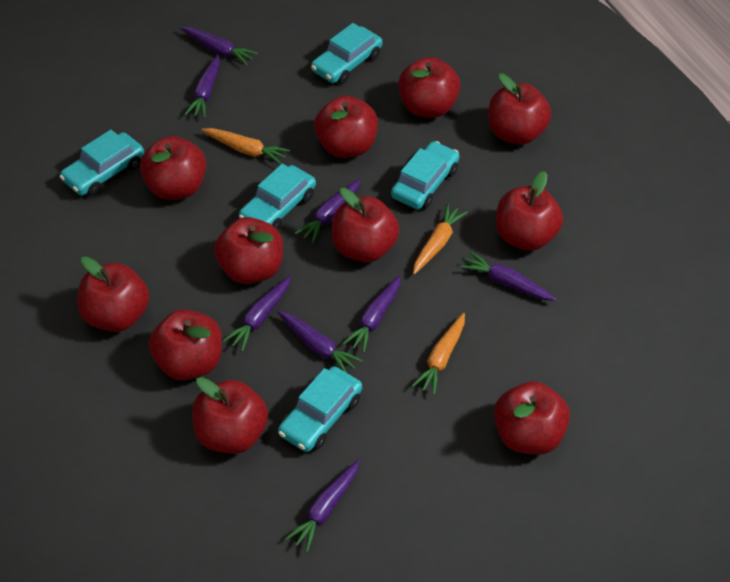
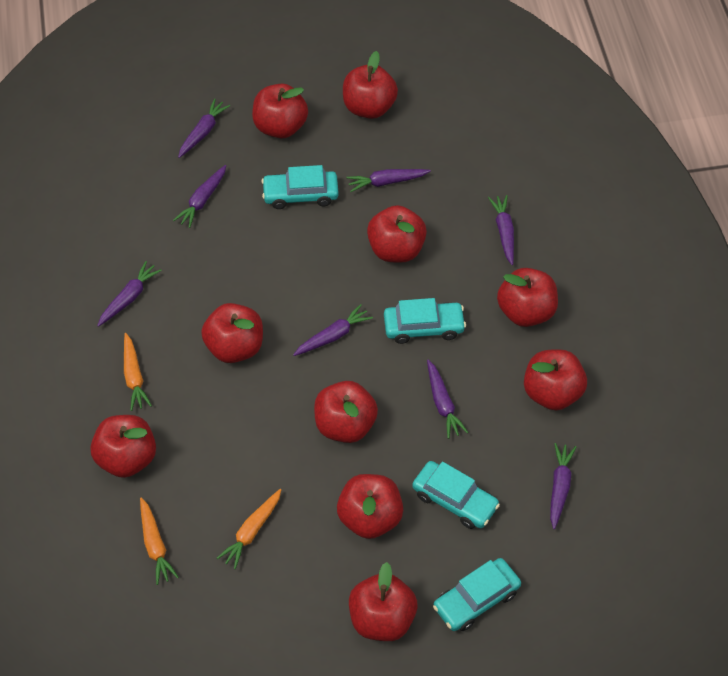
red apple: [77,256,149,332] [140,136,206,200] [149,309,222,380] [192,377,268,454] [214,217,283,284] [314,96,378,158] [332,188,399,262] [398,57,460,118] [489,74,551,145] [494,381,570,455] [496,171,563,251] = 11 -> [90,415,156,478] [201,303,263,363] [252,84,308,138] [314,381,378,443] [337,474,403,539] [343,51,398,119] [349,562,417,641] [367,205,427,263] [497,268,558,327] [524,349,587,410] = 10
turquoise car: [60,130,144,196] [239,164,316,230] [278,366,362,452] [311,23,382,84] [391,141,459,209] = 5 -> [261,165,339,209] [384,298,466,344] [412,461,500,529] [433,558,521,631] = 4

